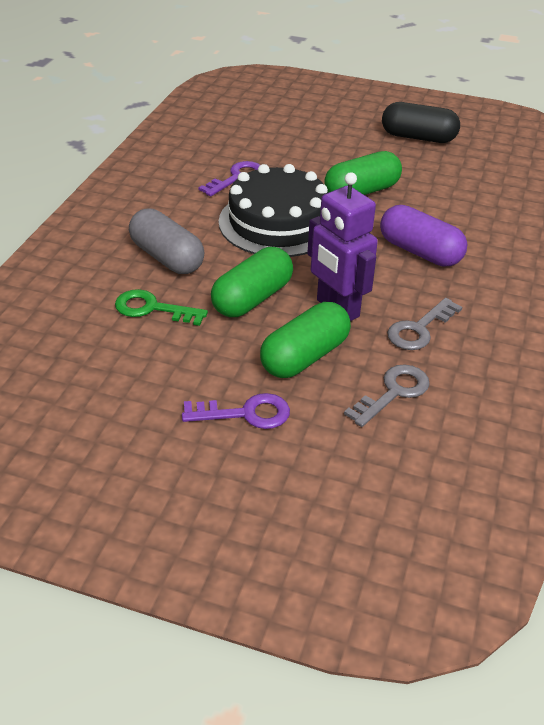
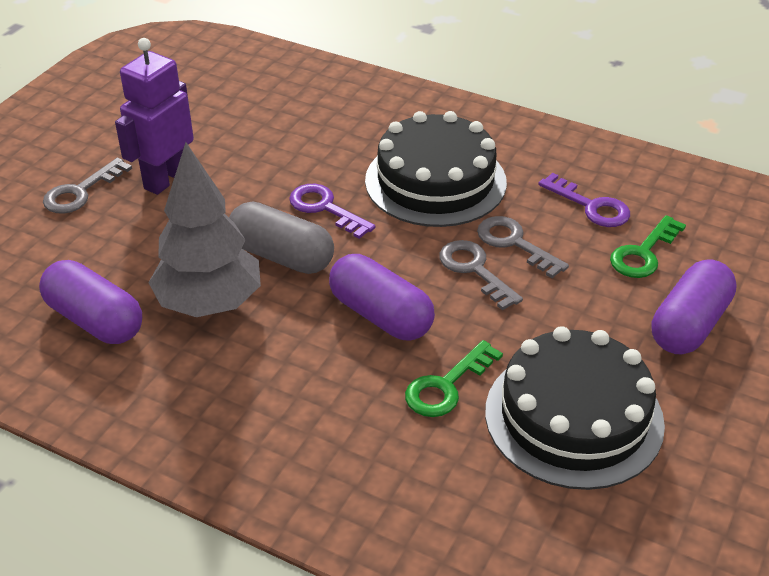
black cake: [218,164,328,257] = 1 -> [365,111,507,227] [485,326,665,490] = 2
black capsule: [382,102,460,143] = 1 -> none = 0
green capsule: [211,247,293,317] [260,302,351,378] [324,151,402,195] = 3 -> none = 0
green key: [115,289,208,326] = 1 -> [405,340,503,417] [610,215,686,278] = 2
grey key: [344,364,430,427] [387,298,462,350] = 2 -> [43,158,132,214] [439,240,523,310] [477,216,569,278] = 3
grey tree: none = 0 -> [148,142,261,317] = 1
purple capsule: [380,205,467,267] = 1 -> [39,260,142,344] [329,254,435,341] [651,260,737,355] = 3

